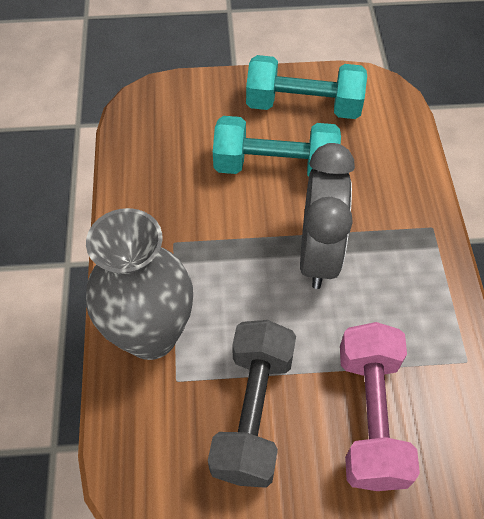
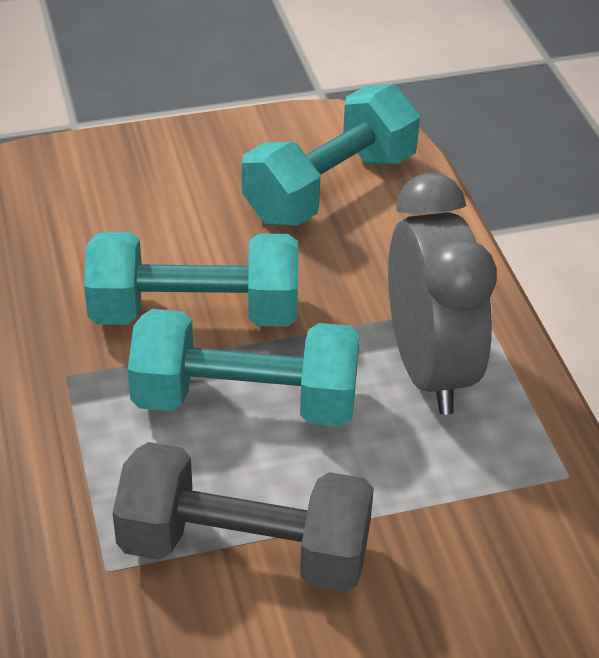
grey vase: [86,208,193,360] = 1 -> none = 0
pink dumbbell: [340,322,420,491] = 1 -> none = 0
turquoise dumbbell: [213,116,341,177] [246,55,367,119] = 2 -> [84,232,298,326] [128,309,360,426] [242,84,420,226] = 3

